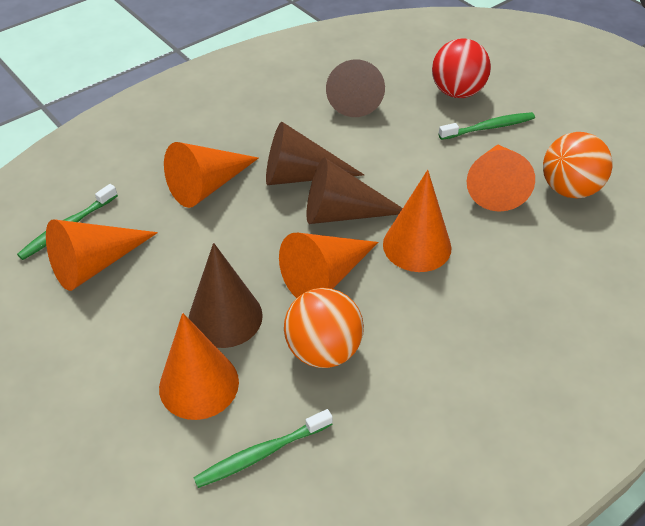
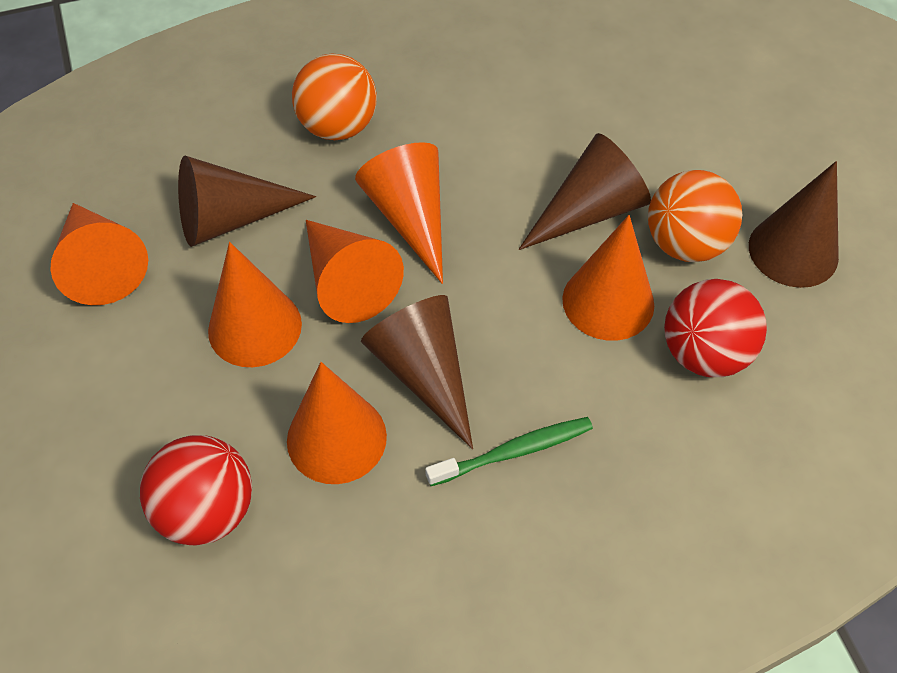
green toothbrush: [17,184,118,260] [193,409,333,488] [438,112,535,140] = 3 -> [425,417,593,486] = 1
red ball: [432,38,491,98] = 1 -> [140,435,252,546] [664,279,767,377] = 2

